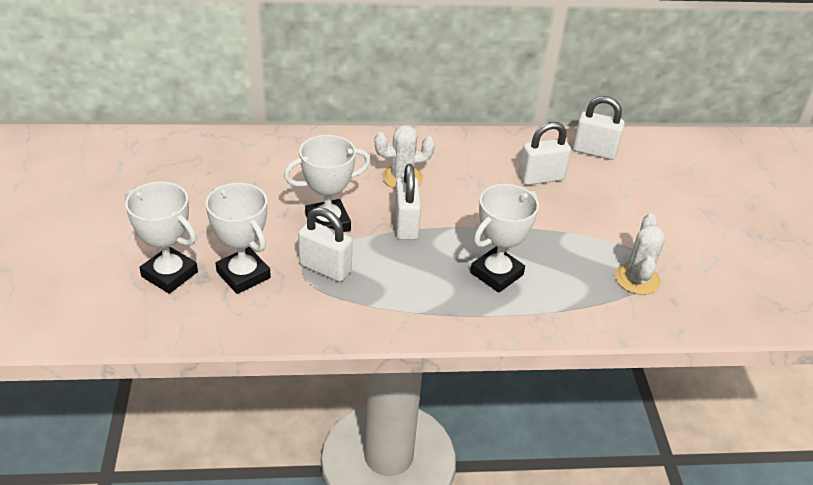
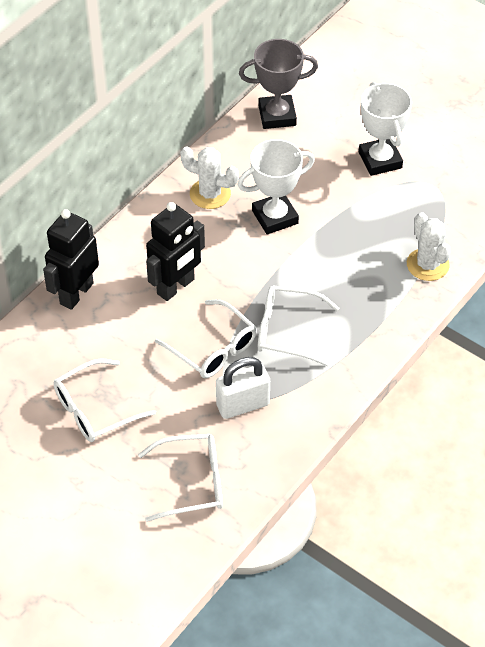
black robot: none = 0 -> [43,209,99,310] [146,202,205,301] = 2
grey trophy: none = 0 -> [239,39,318,129] = 1
white glasses: none = 0 -> [53,358,156,442] [138,434,223,522] [155,300,257,378] [258,286,339,366] = 4
white padlock: [298,207,352,282] [394,164,421,240] [519,122,571,185] [573,96,625,160] = 4 -> [216,357,270,419] = 1
white trophy: [125,181,198,294] [206,183,271,294] [284,135,371,232] [470,184,539,293] = 4 -> [238,139,315,235] [359,82,412,176] = 2

